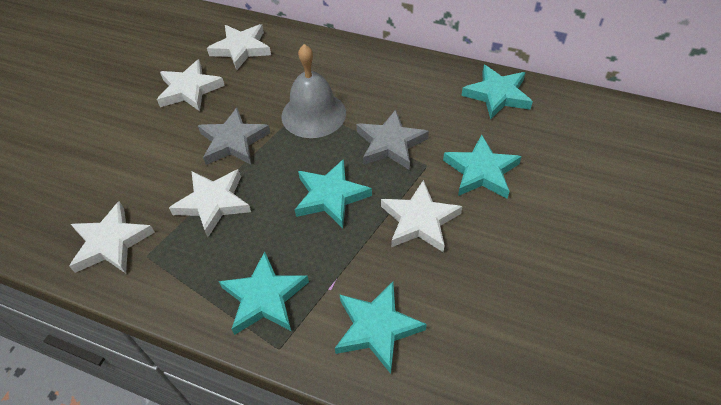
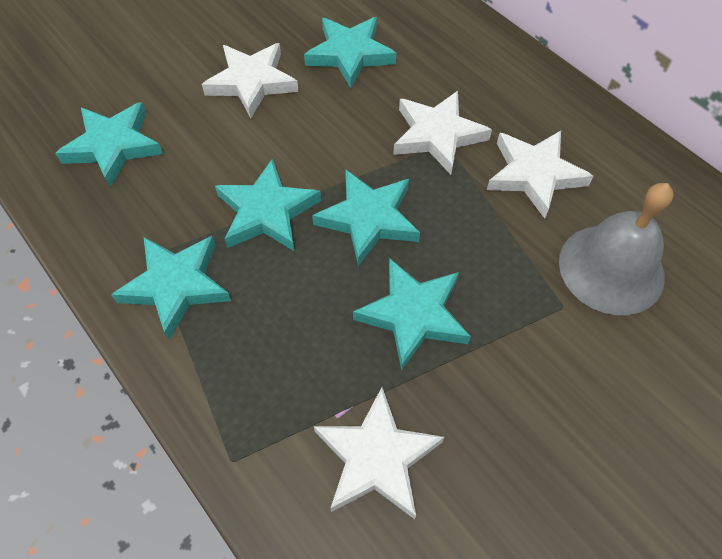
grey star: [198,108,270,165] [356,109,429,169] = 2 -> none = 0
turquoise star: [219,251,309,335] [295,159,372,228] [335,282,427,374] [443,135,522,198] [461,65,533,119] = 5 -> [55,102,163,187] [111,236,231,339] [215,159,321,252] [304,17,396,88] [312,169,420,266] [353,259,471,371] = 6
white star: [69,201,155,273] [157,59,225,111] [169,169,251,237] [207,24,271,70] [381,180,463,252] = 5 -> [202,43,299,118] [314,387,444,519] [393,91,492,175] [487,131,593,219] = 4

